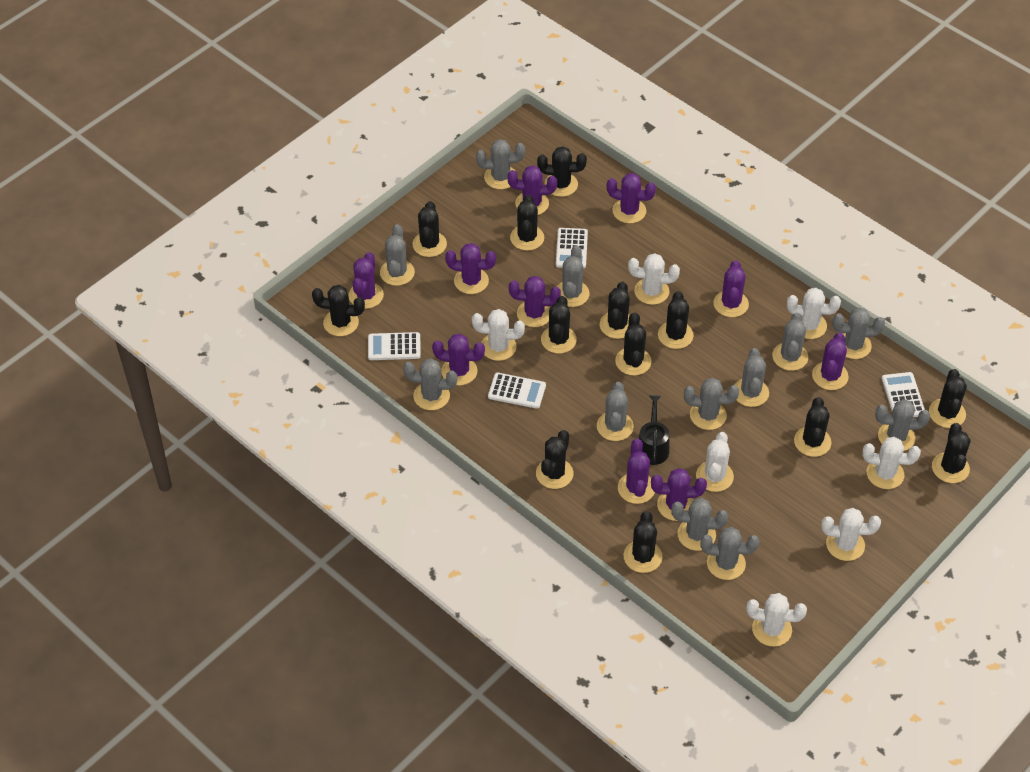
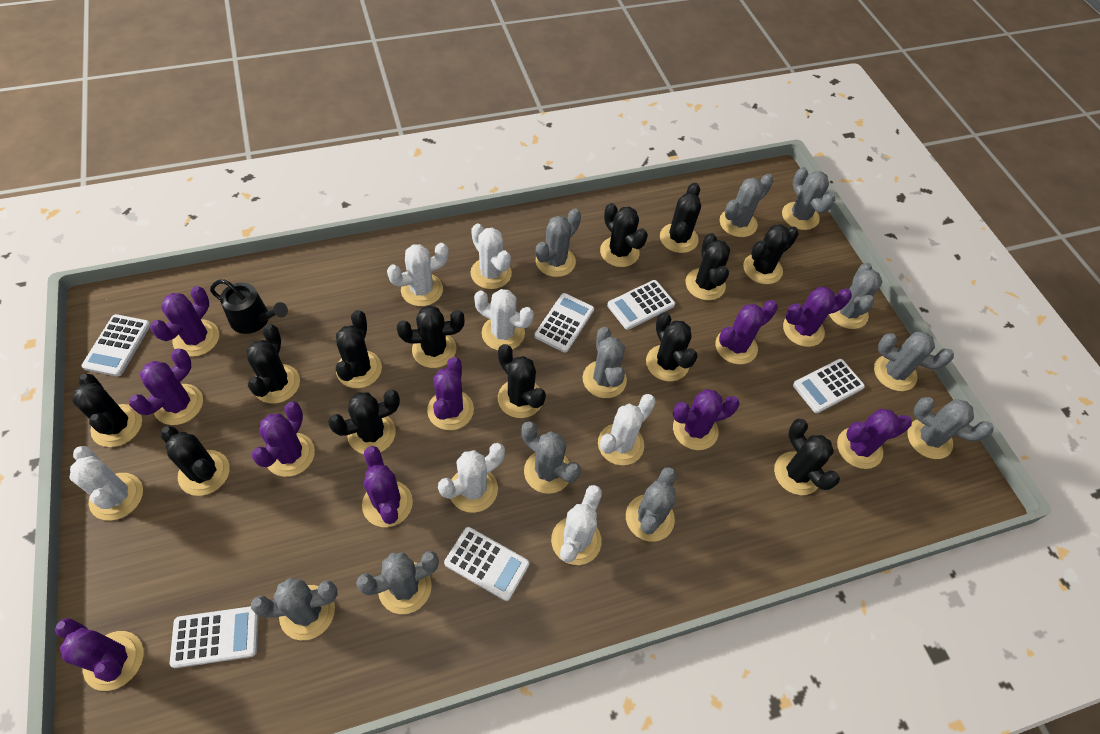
grey cactus: [380,224,415,286] [403,358,457,410] [476,139,525,189] [557,245,590,307] [597,382,634,441] [671,498,728,551] [684,378,739,430] [700,527,759,580] [735,348,769,407] [772,313,808,371] [832,307,885,359] [875,399,930,451] = 12 -> [251,578,337,640] [356,551,439,614] [521,421,581,494] [536,208,581,277] [583,327,627,398] [626,467,676,542] [720,174,773,237] [782,167,835,230] [829,263,882,329] [874,332,954,391] [907,397,994,459] = 11
white calculator: [368,332,421,360] [488,373,546,409] [556,228,588,269] [882,372,925,417] = 4 -> [81,314,151,376] [170,606,258,668] [444,527,529,601] [535,293,594,353] [607,280,675,330] [793,359,865,413] = 6

